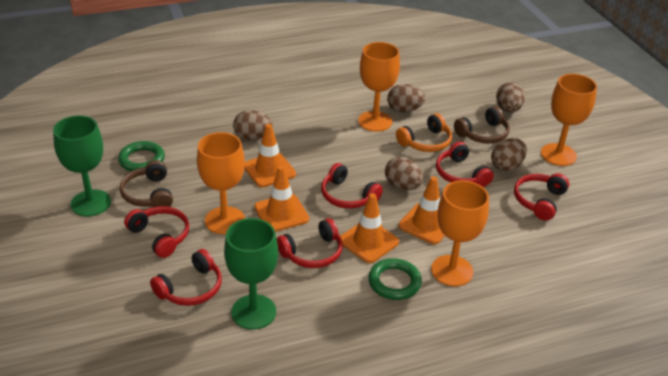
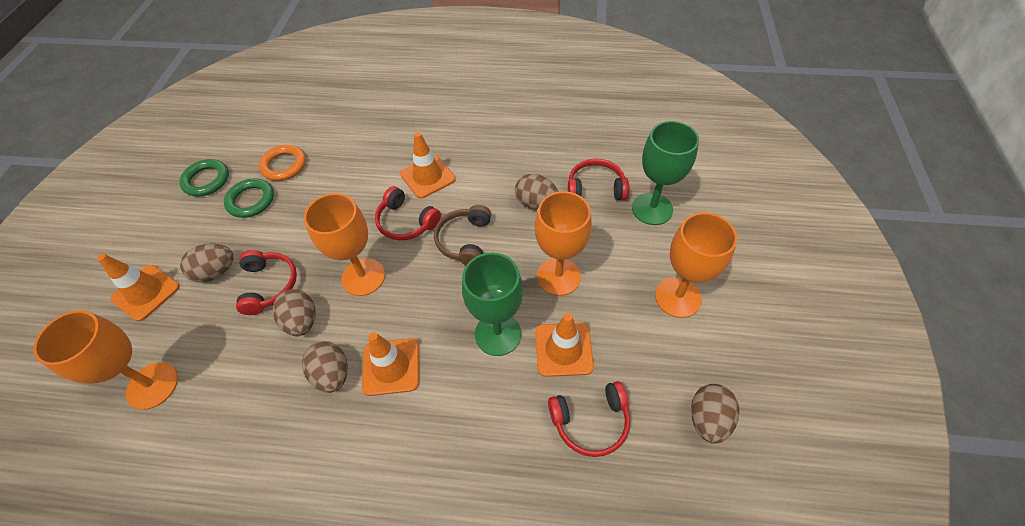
brown headphones: [120,160,173,207] [454,106,510,144] = 2 -> [434,205,491,265] = 1
orange headphones: [396,113,452,152] = 1 -> none = 0
orange ring: none = 0 -> [259,145,306,181] = 1
red headphones: [124,206,189,258] [150,249,222,306] [277,218,343,268] [321,163,383,209] [436,142,494,187] [514,173,569,221] = 6 -> [236,250,297,315] [375,186,441,240] [548,381,630,457] [568,158,629,200] = 4

